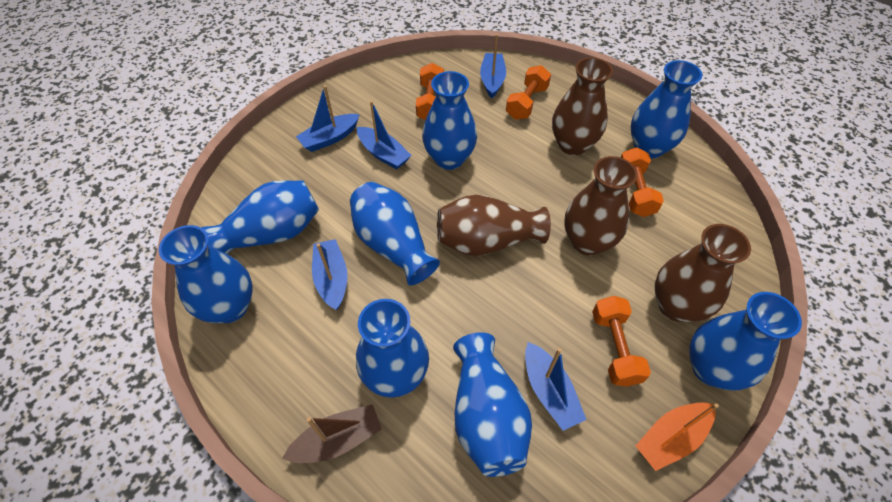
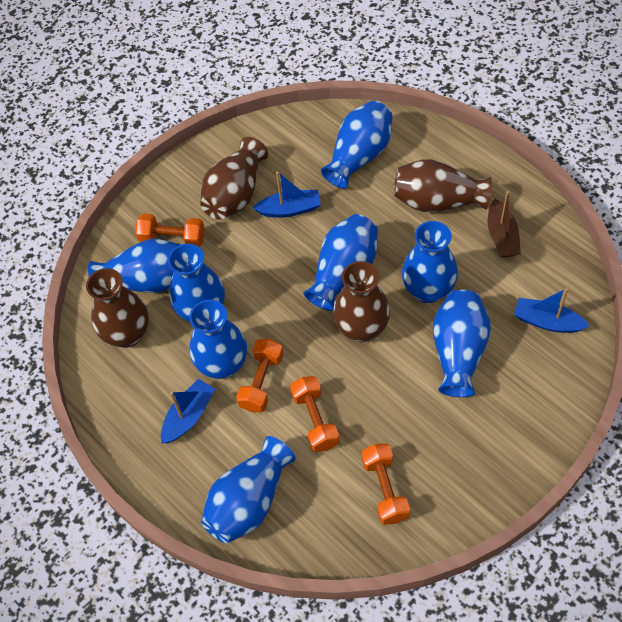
blue boat: [296,85,360,152] [312,239,348,310] [357,101,412,170] [480,34,506,98] [525,342,587,431] = 5 -> [161,379,215,444] [253,172,321,218] [514,288,589,333] = 3
orange boat: [636,402,719,471] = 1 -> none = 0

